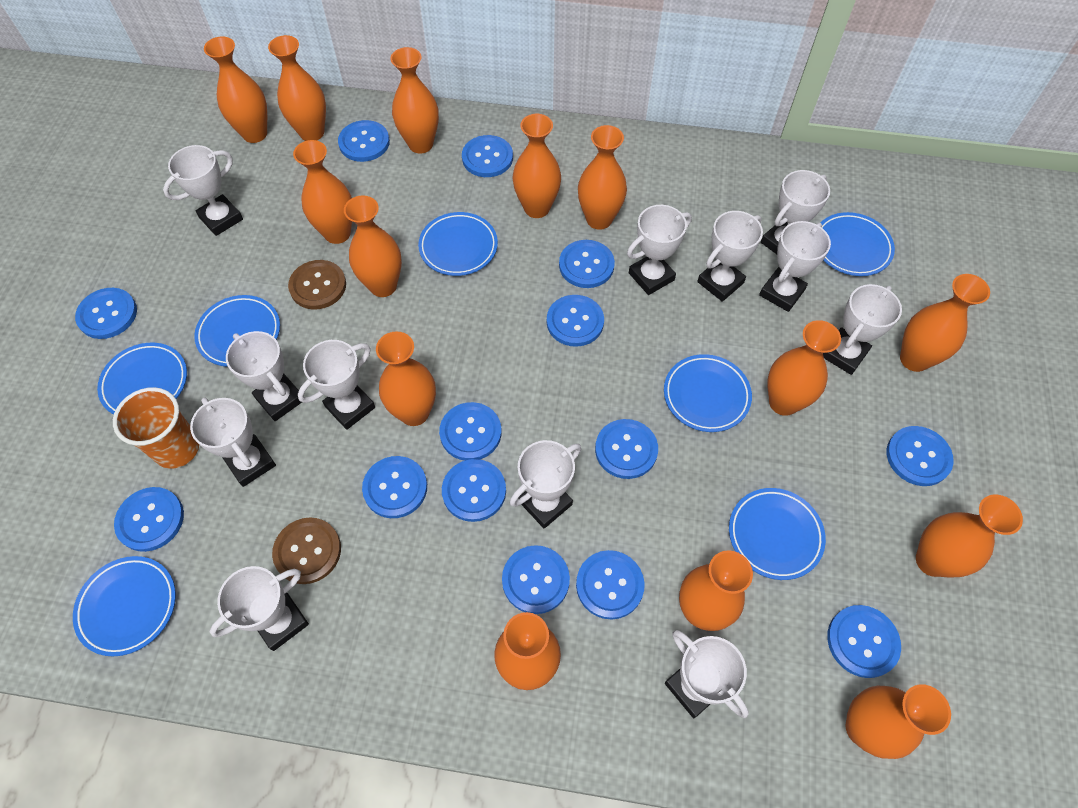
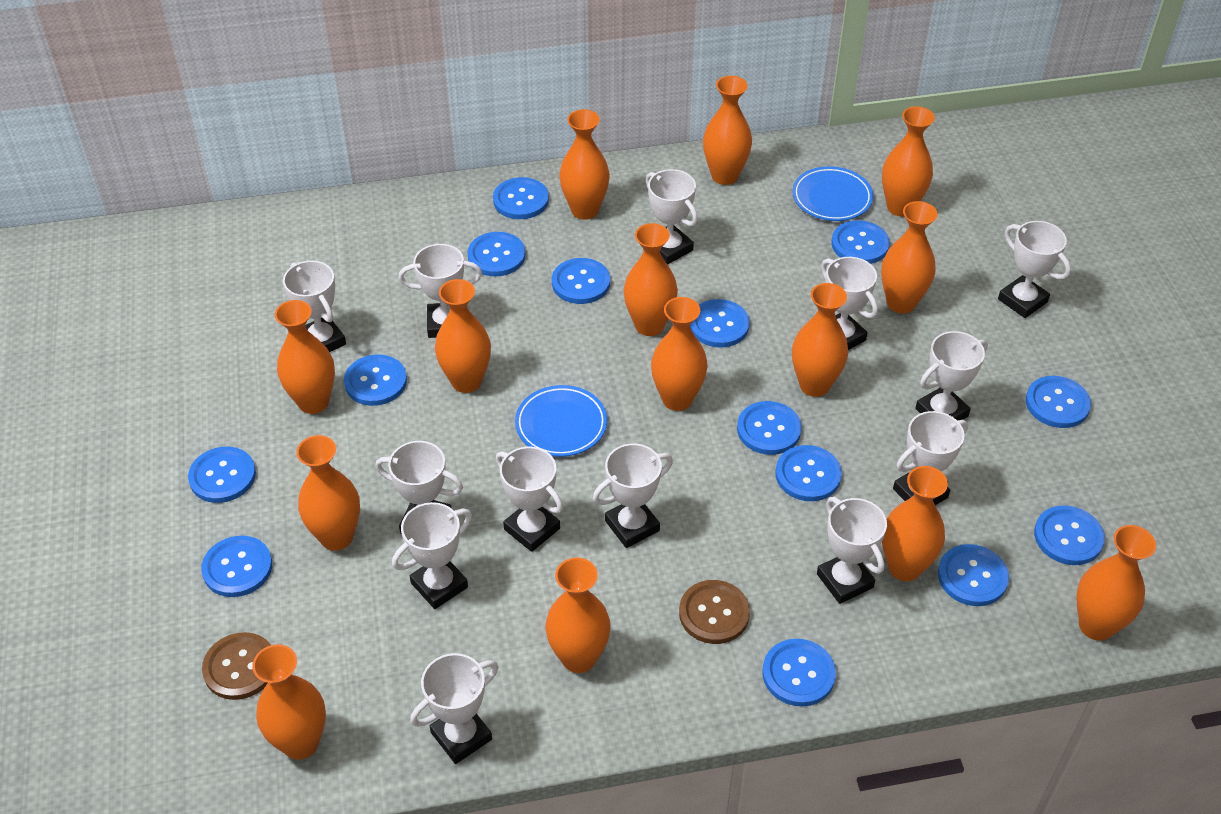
blue plate: [73,556,176,656] [97,343,187,415] [194,295,280,367] [418,212,498,276] [664,354,752,432] [729,488,826,580] [821,212,895,276] = 7 -> [515,385,607,457] [792,166,873,221] = 2
orange cup: [113,387,199,469] = 1 -> none = 0
white trophy: [163,145,243,236] [190,397,276,487] [210,566,309,651] [226,331,302,421] [298,340,375,430] [510,440,581,529] [627,205,692,295] [665,630,749,718] [697,211,763,302] [759,221,831,312] [761,170,830,254] [823,284,902,375] = 12 -> [283,261,346,352] [375,441,463,534] [392,502,472,609] [399,244,482,338] [410,653,498,764] [496,447,563,552] [593,444,673,548] [646,169,698,265] [817,497,887,604] [821,257,878,350] [893,411,968,505] [915,331,988,421] [998,221,1071,318] = 13

